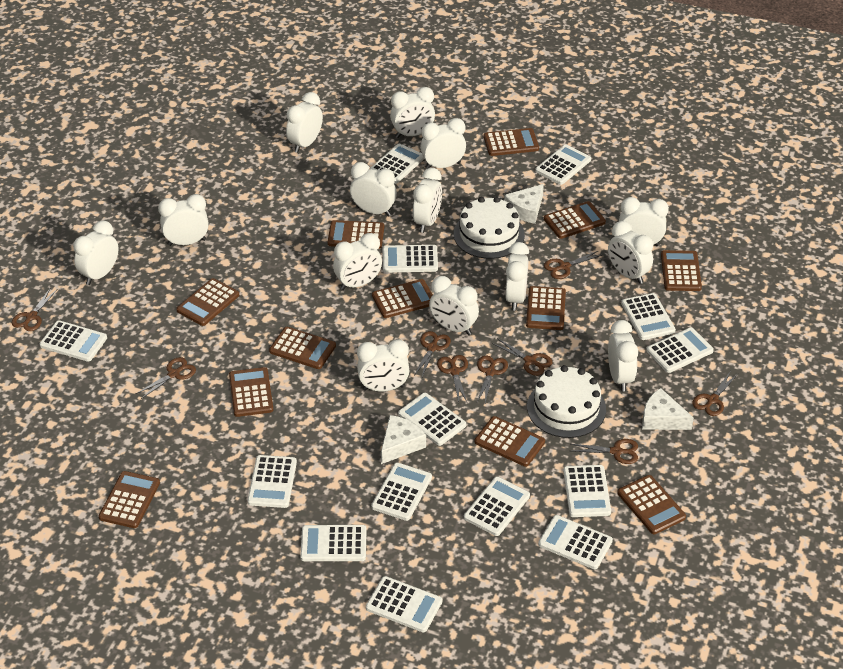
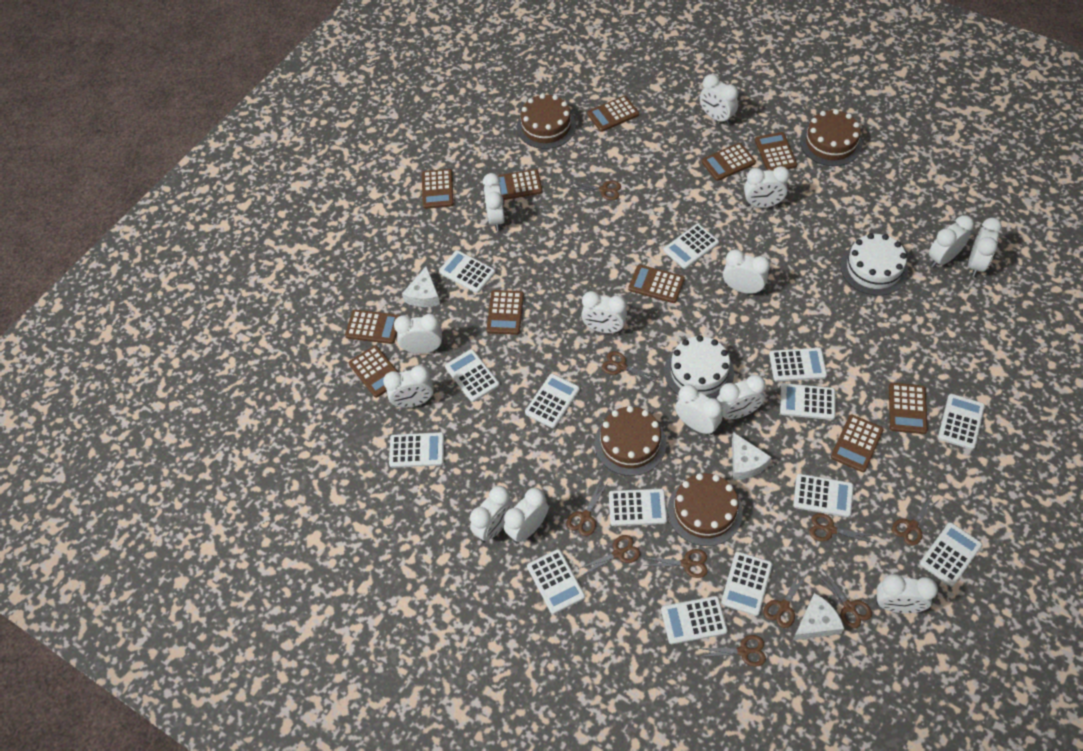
brown cake: none = 0 -> [517,94,576,149] [594,406,666,476] [668,473,743,546] [800,109,862,166] = 4
brown calculator: [99,471,160,528] [176,278,239,326] [229,367,273,417] [269,327,336,369] [328,220,384,249] [372,279,433,318] [475,416,545,467] [484,128,539,156] [526,286,566,330] [544,201,606,239] [618,475,686,534] [661,250,702,291] = 12 -> [345,310,400,344] [349,345,399,398] [422,169,454,209] [486,290,524,335] [497,169,543,200] [587,96,639,132] [628,264,685,303] [702,143,756,181] [755,132,797,171] [831,415,884,472] [889,383,928,434] = 11
brown scissors: [12,288,57,331] [136,357,196,399] [414,331,451,377] [437,355,468,402] [477,356,508,403] [492,338,553,376] [544,251,602,279] [571,439,638,464] [692,372,738,416] = 9 -> [567,480,607,536] [568,181,621,200] [578,535,640,576] [602,351,660,383] [644,549,708,578] [698,635,766,667] [763,569,808,628] [809,513,874,543] [818,570,872,628] [892,495,940,546] = 10

